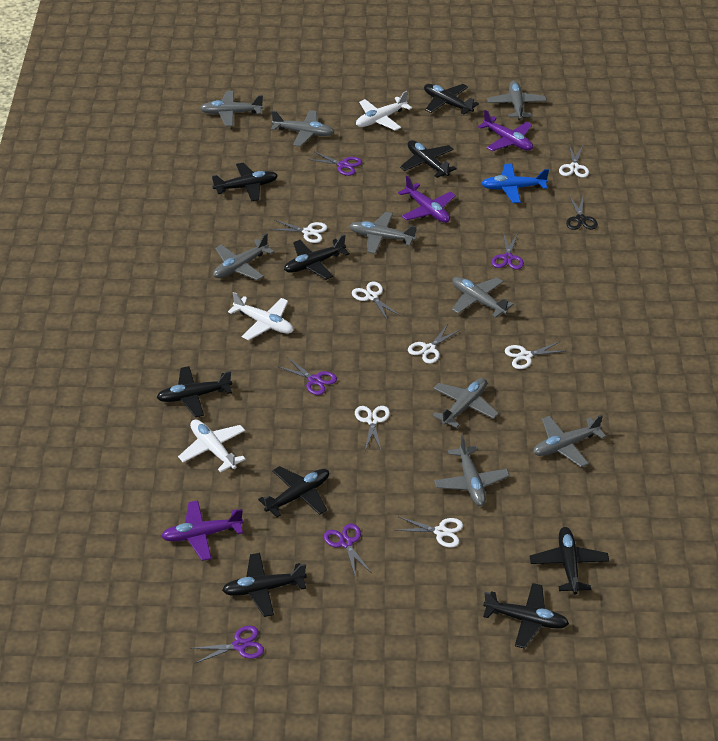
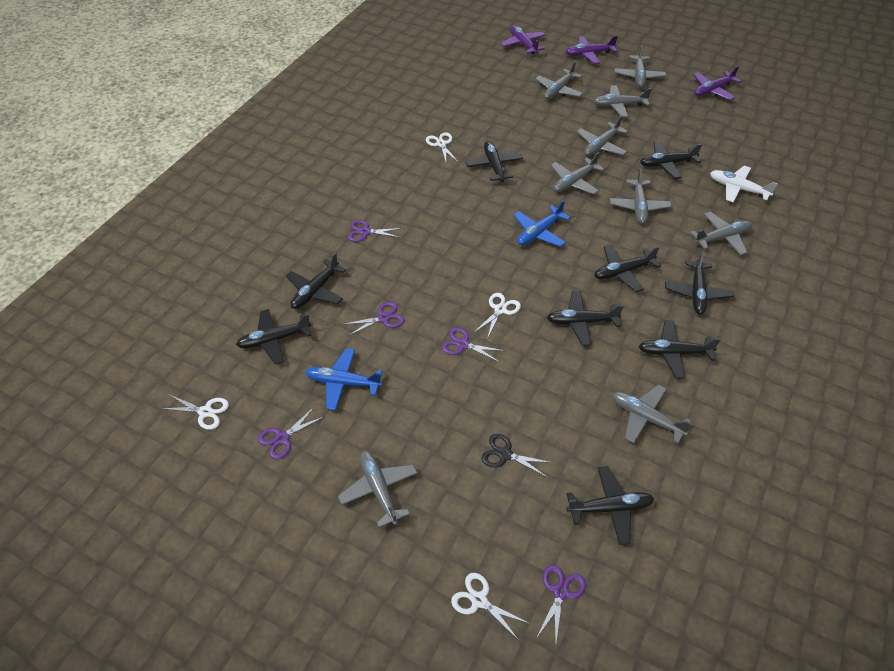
blue plane: [481,164,549,203] = 1 -> [305,348,383,410] [514,200,571,247] = 2
white plane: [178,419,246,472] [228,292,294,340] [356,91,412,131] = 3 -> [710,166,778,202] = 1
white scissors: [270,220,328,243] [352,282,400,321] [355,406,390,450] [395,517,463,548] [408,324,460,364] [505,341,565,369] [559,144,589,178] = 7 -> [161,395,229,430] [426,132,458,162] [451,573,530,639] [475,293,521,339] = 4

